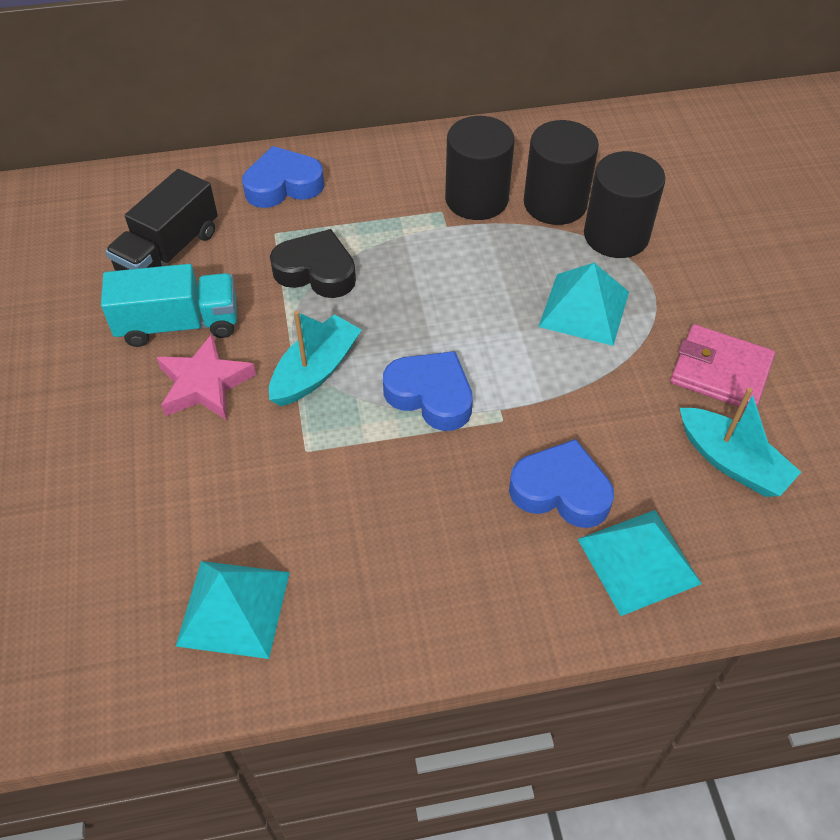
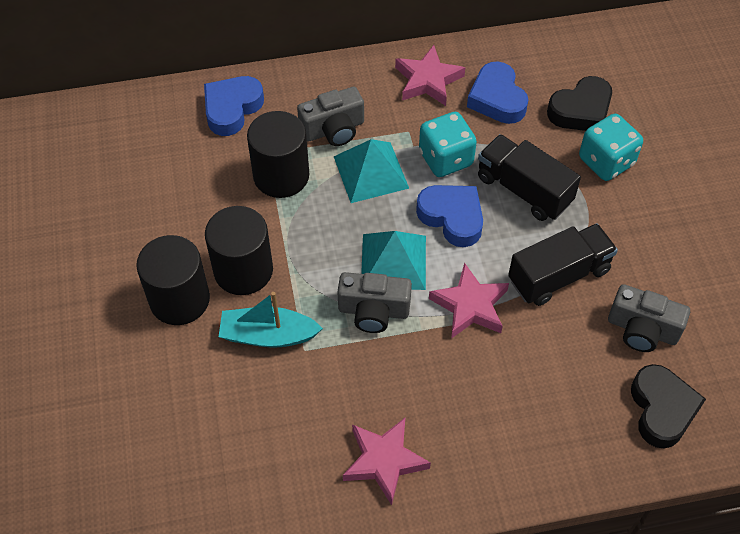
black heart: [270,229,356,298] = 1 -> [547,76,612,131] [631,364,706,448] = 2
black truck: [105,169,218,271] = 1 -> [478,134,581,221] [508,224,618,306] = 2
grey camera: none = 0 -> [297,87,364,146] [337,272,412,333] [608,284,690,352] = 3
pink star: [156,334,256,420] = 1 -> [343,418,431,505] [395,45,465,106] [429,263,509,339] = 3
pink wallet: [670,324,775,409] = 1 -> none = 0
turquoise boat: [269,311,362,406] [680,388,801,497] = 2 -> [219,292,323,348] = 1
turquoise dice: none = 0 -> [419,112,477,177] [579,114,643,181] = 2
turquoise pyramid: [176,561,290,659] [538,263,629,346] [578,510,702,616] = 3 -> [333,139,409,203] [361,231,426,290] = 2
turquoise truck: [101,264,237,347] = 1 -> none = 0

